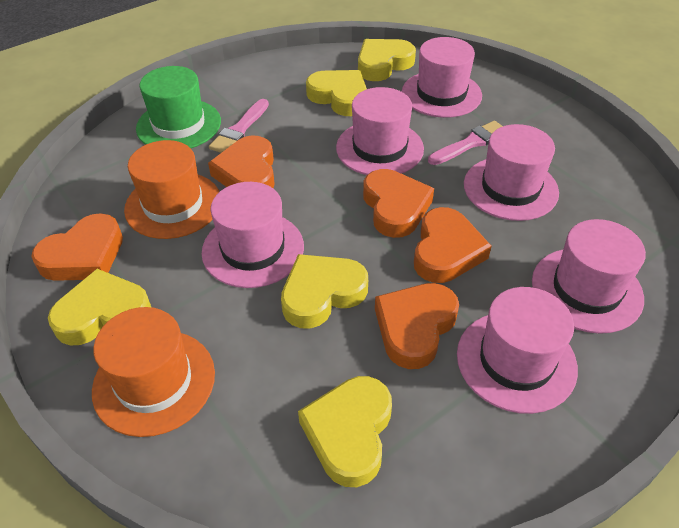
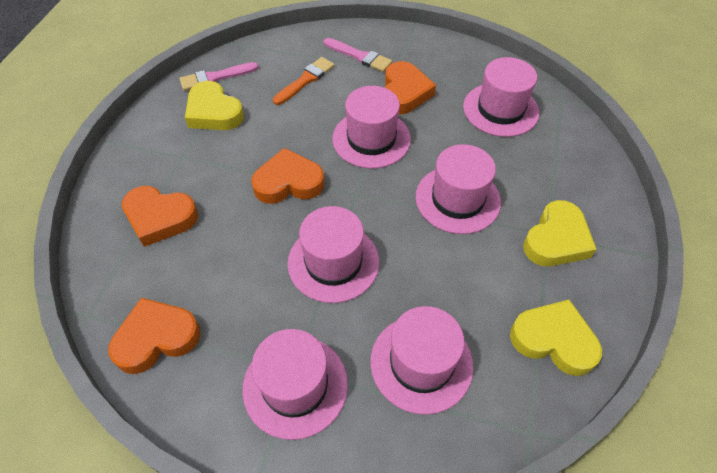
green hat: [136,66,221,148] = 1 -> none = 0
orange brush: none = 0 -> [273,57,335,105] = 1
orange hat: [92,307,215,437] [124,140,219,239] = 2 -> none = 0
orange heart: [31,214,123,281] [208,135,275,188] [363,169,434,238] [375,283,459,369] [414,207,491,283] = 5 -> [108,298,201,374] [122,186,198,247] [251,148,324,204] [384,61,436,114] = 4
yellow heart: [48,269,151,345] [281,254,368,328] [298,376,392,487] [306,70,367,116] [358,39,416,81] = 5 -> [185,81,244,130] [510,300,602,376] [523,200,597,266] = 3

